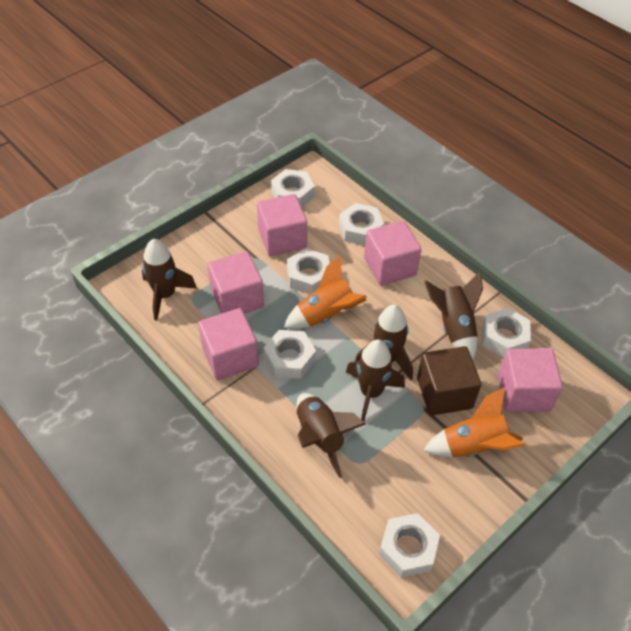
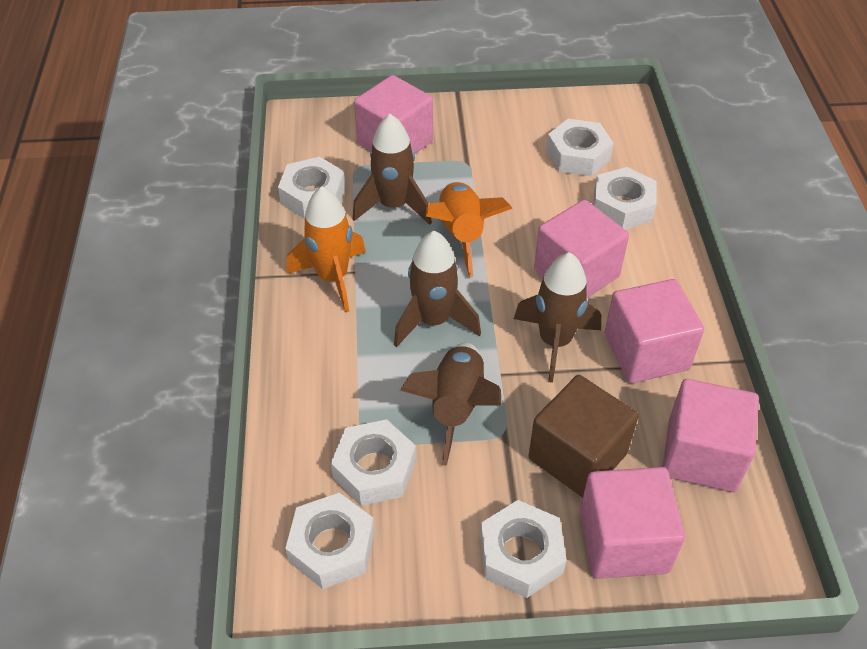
brown rocket: [142,239,197,321] [296,393,366,478] [346,340,405,422] [355,305,413,380] [424,271,483,360] = 5 -> [353,114,432,225] [394,231,481,347] [400,343,501,466] [514,252,601,383] = 4

